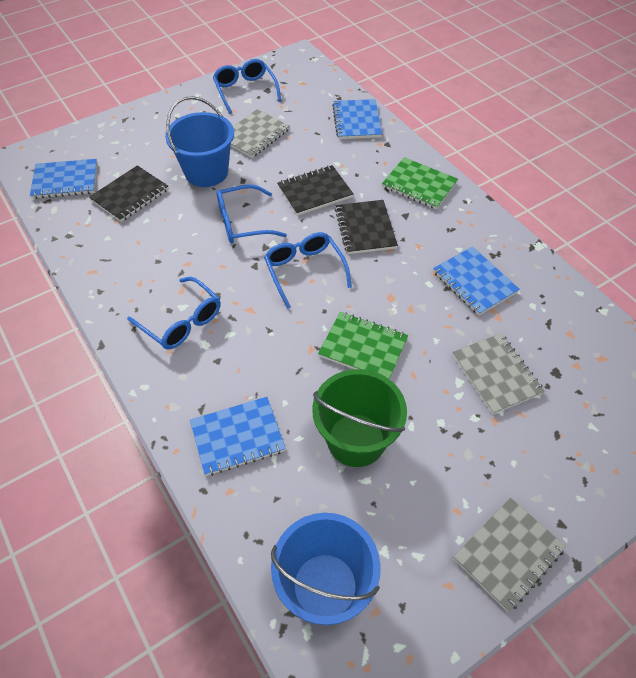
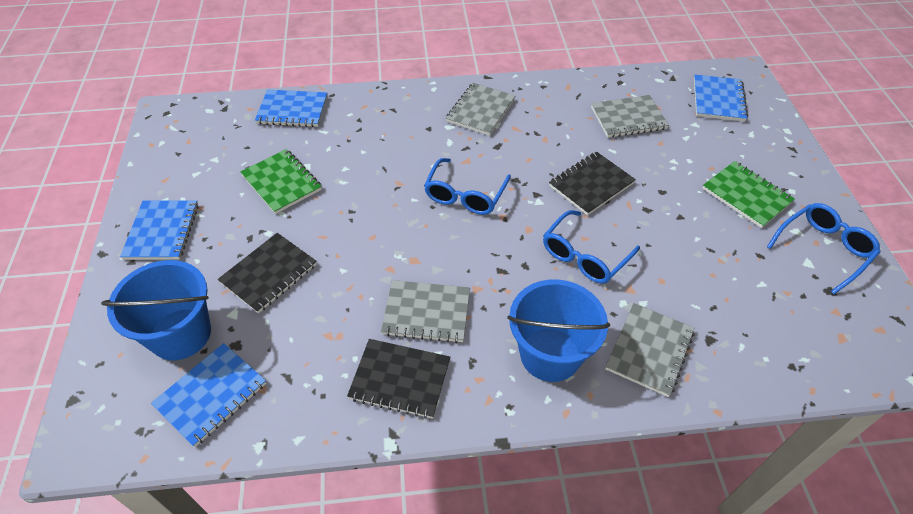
blue glasses: [127,277,221,350] [213,59,281,114] [217,184,287,243] [264,232,352,309] = 4 -> [424,158,511,215] [543,210,640,284] [767,203,881,294] = 3
green bucket: [312,369,407,467] = 1 -> none = 0
grey notebook: [231,109,290,158] [452,333,545,415] [453,497,566,612] = 3 -> [381,280,470,343] [446,83,516,136] [591,95,669,138] [605,303,694,397] = 4

